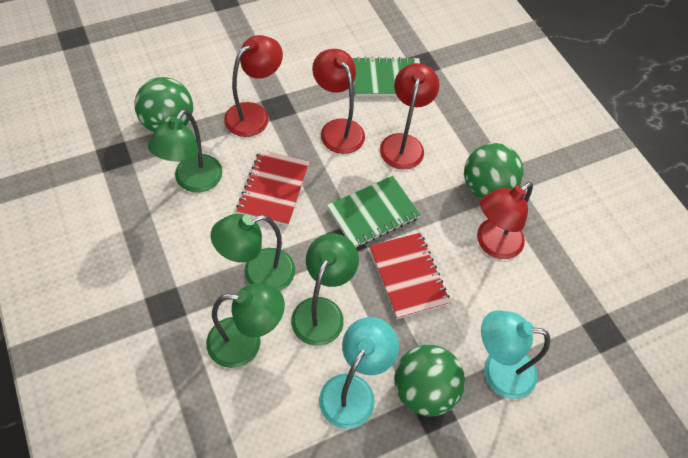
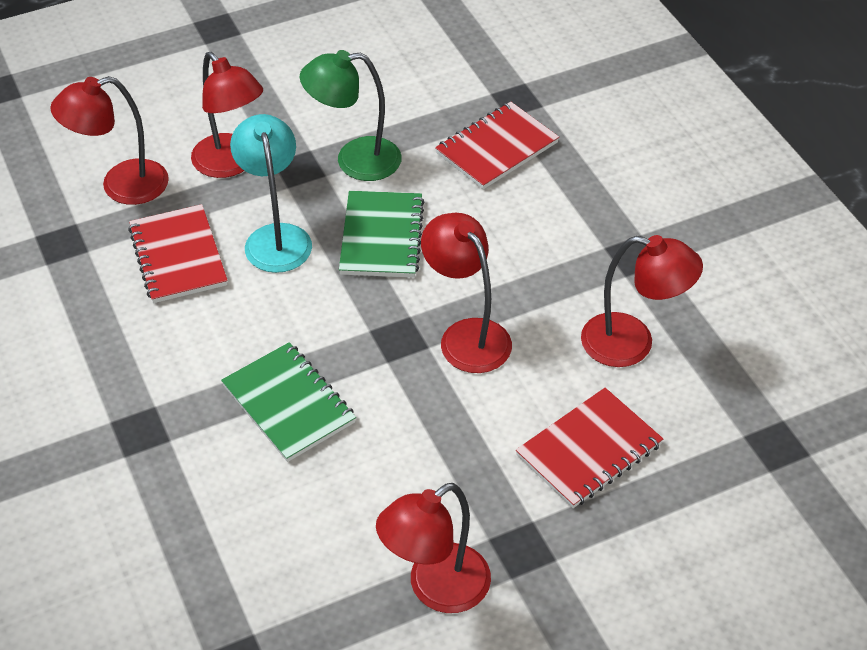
green ball: [135,77,193,132] [394,345,465,417] [464,143,524,199] = 3 -> none = 0
green lamp: [148,109,223,193] [206,284,285,368] [211,214,295,291] [291,233,359,346] = 4 -> [300,50,402,181] = 1
red lamp: [224,35,283,137] [312,49,365,154] [380,63,439,170] [477,182,533,259] = 4 -> [50,76,169,205] [191,52,263,178] [376,483,491,613] [421,213,512,373] [581,235,703,367] = 5
red notebook: [236,150,309,226] [369,233,451,319] = 2 -> [128,204,228,303] [435,102,559,189] [516,388,663,508] = 3
turquoise lamp: [319,317,399,429] [481,310,550,399] = 2 -> [230,114,312,273] = 1

